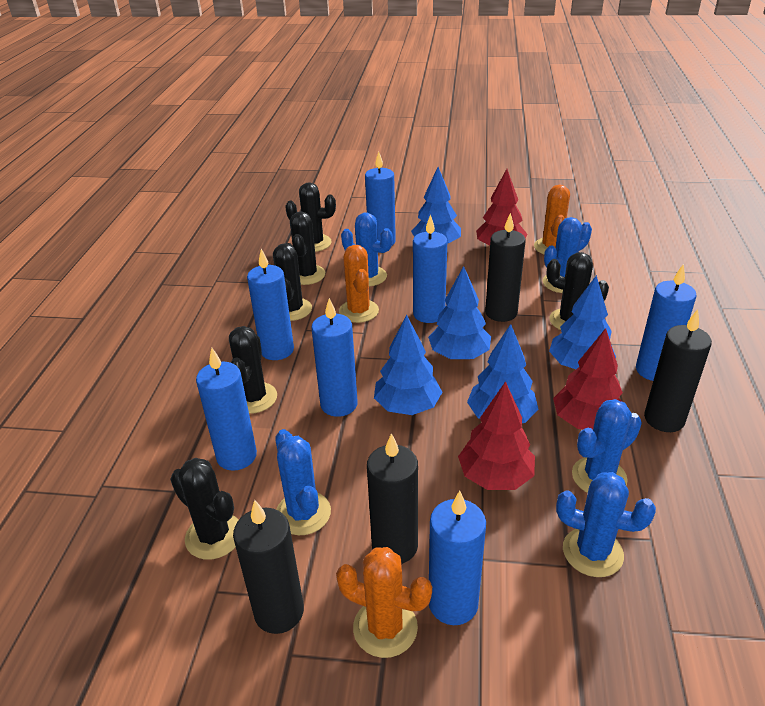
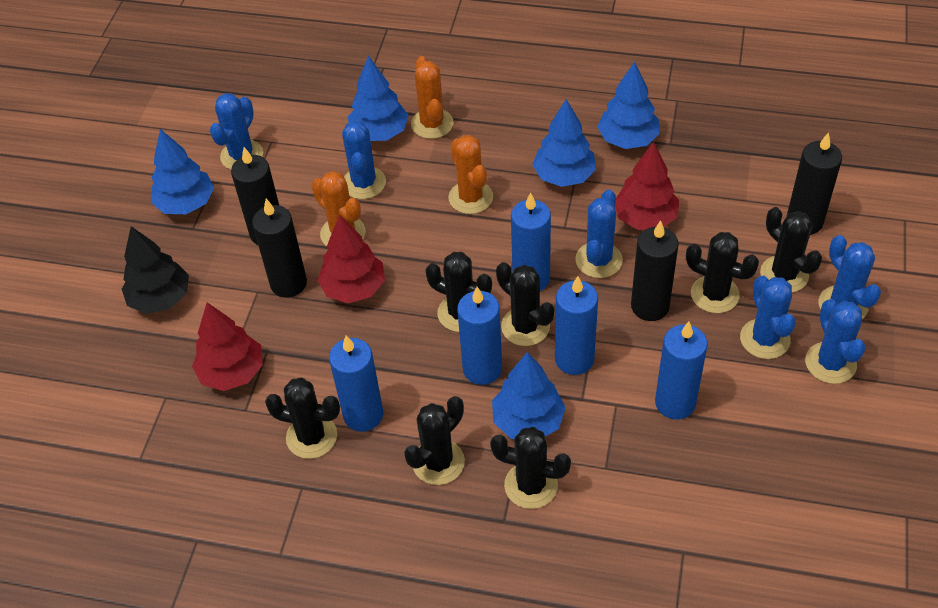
black cactus: [170,458,238,560] [229,326,277,414] [273,243,312,321] [285,182,336,252] [290,211,325,285] [547,252,609,330] = 6 -> [265,378,340,459] [404,396,465,485] [425,252,492,332] [490,427,571,509] [496,262,554,346] [686,232,759,313] [760,207,822,292] = 7
black tree: none = 0 -> [122,226,189,314] = 1
blue cactus: [275,429,331,535] [341,213,393,286] [543,217,592,293] [556,472,656,577] [572,399,642,493] = 5 -> [210,93,263,170] [342,120,386,199] [575,190,623,278] [740,276,796,359] [805,299,866,384] [819,235,881,319] = 6
blue candle: [196,348,257,471] [247,249,294,360] [311,298,358,417] [365,152,396,245] [413,214,447,323] [429,491,486,625] [636,264,696,381] = 7 -> [329,335,383,432] [457,287,502,385] [511,192,551,291] [555,276,598,375] [655,322,708,420] = 5

